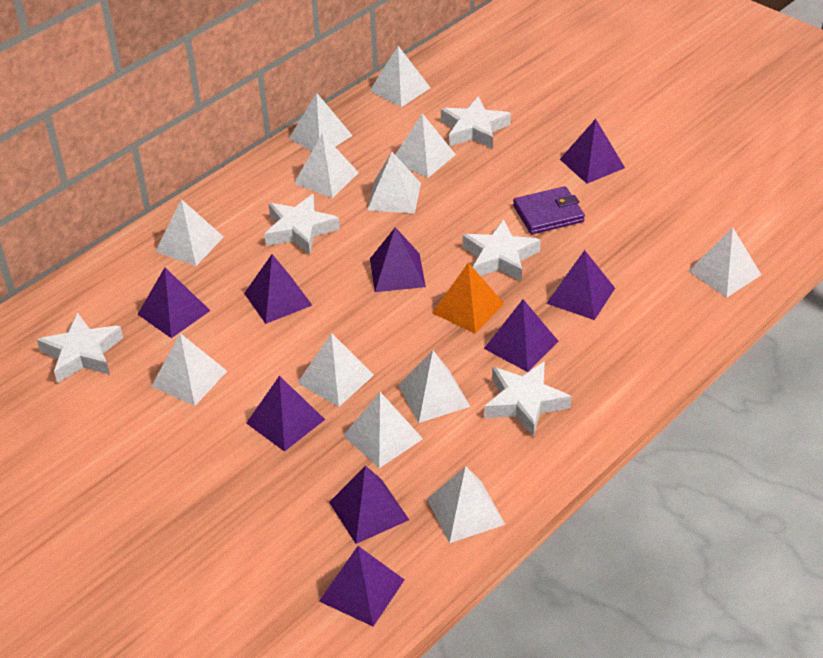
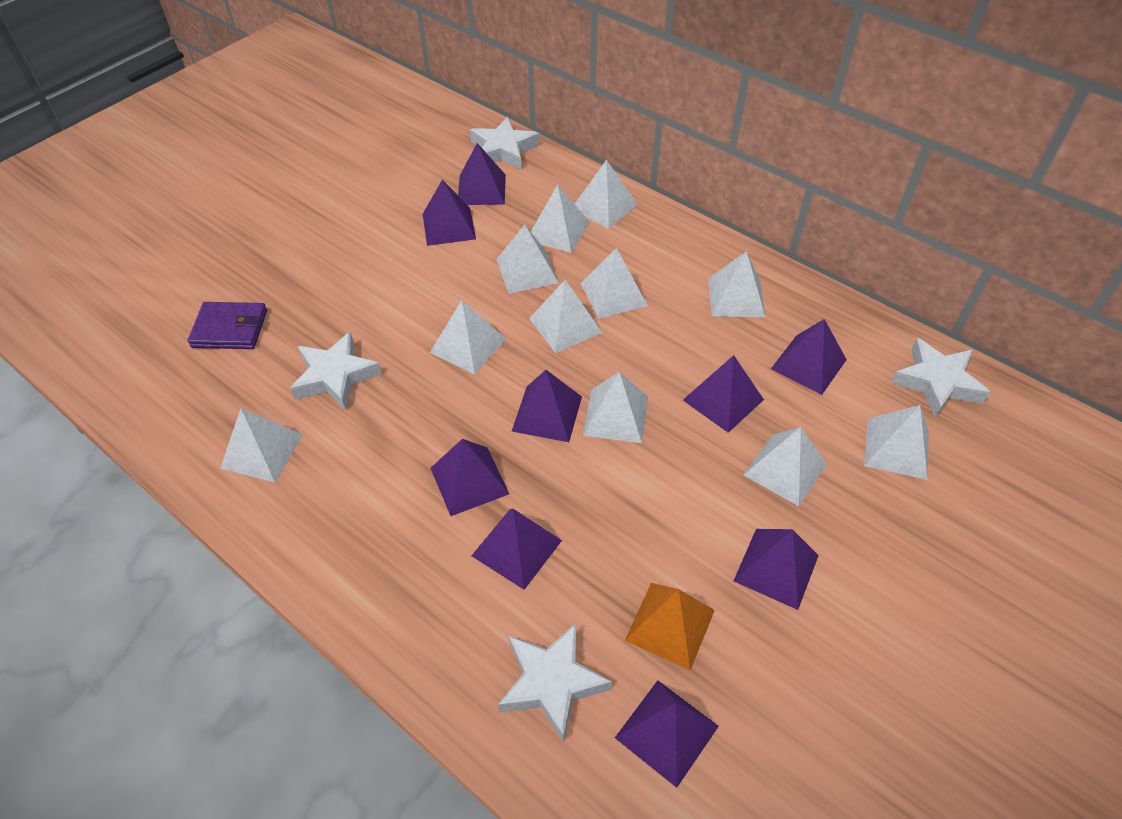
white pyramid: [151,333,227,406] [155,199,224,266] [289,93,353,151] [294,133,359,198] [298,333,374,407] [343,392,423,468] [367,152,421,213] [370,46,431,107] [395,113,456,178] [398,350,471,423] [427,466,505,543] [688,227,761,298] = 12 -> [220,408,303,482] [430,300,506,375] [496,225,558,294] [529,280,602,353] [531,184,590,253] [575,160,638,229] [580,248,648,319] [583,372,648,443] [708,251,765,317] [744,427,827,506] [864,405,929,480] = 11
white star: [37,313,123,383] [264,194,340,255] [441,96,511,149] [462,219,541,281] [484,361,571,437] = 5 -> [290,331,382,410] [470,116,540,170] [498,624,612,742] [891,338,990,417] = 4

